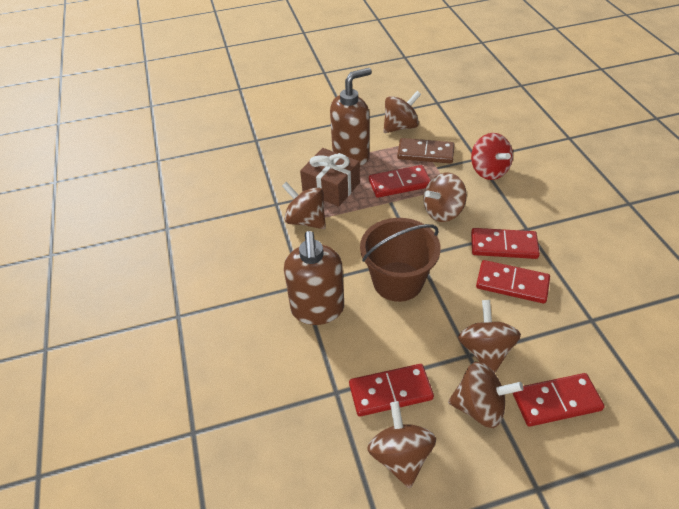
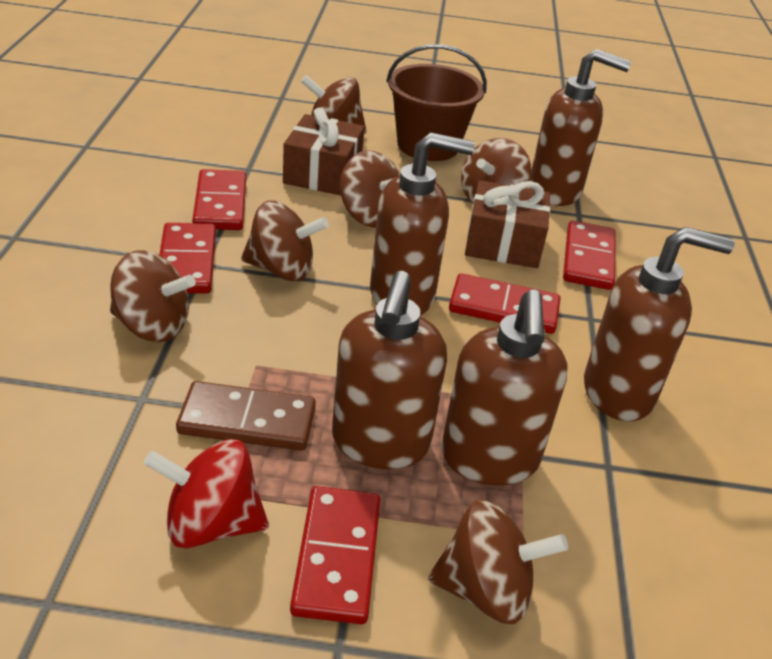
brown gift: [300,148,360,207] = 1 -> [283,107,365,196] [465,180,550,268] = 2
brown soap dispenser: [284,231,344,325] [330,68,372,166] = 2 -> [332,271,447,469] [370,132,475,315] [441,289,568,486] [530,49,631,206] [584,227,735,421] = 5

